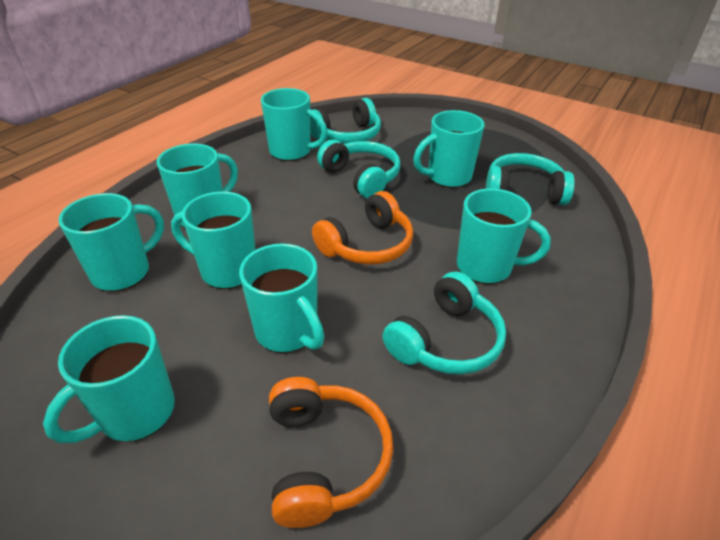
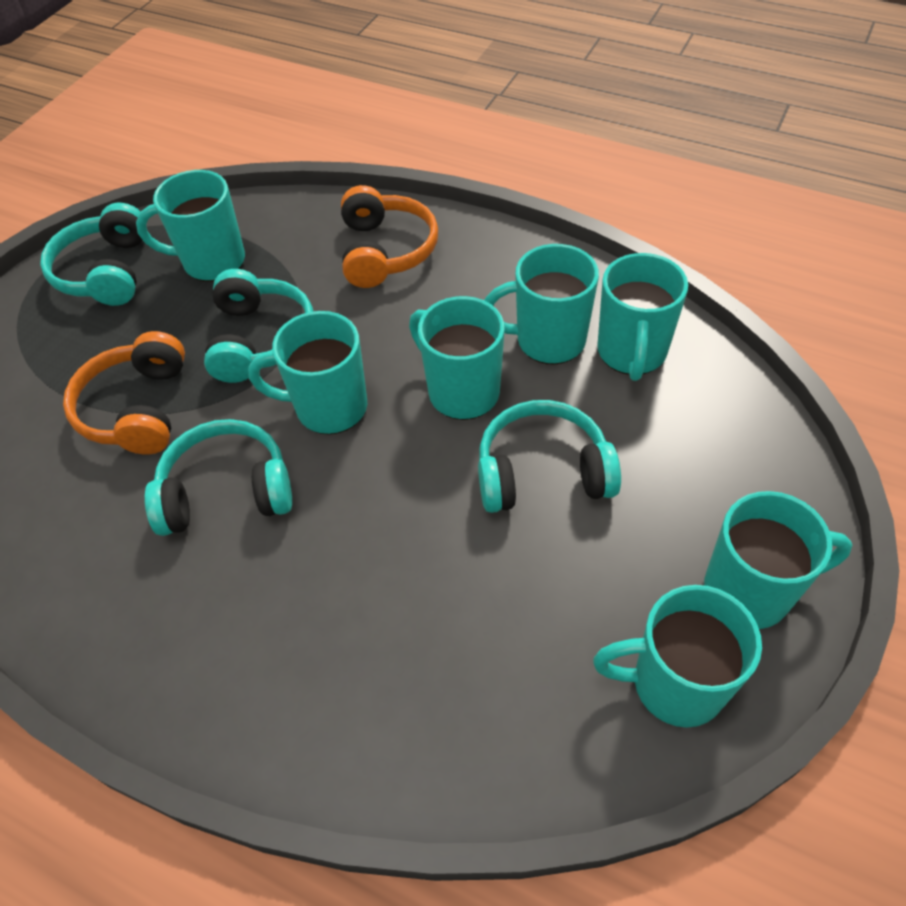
turquoise mug: [43,315,175,443] [59,193,164,292] [157,144,238,228] [171,192,256,289] [239,243,324,353] [261,88,328,161] [413,110,485,188] [457,188,551,284] = 8 -> [136,170,245,282] [248,311,367,435] [409,296,505,420] [484,244,599,365] [593,585,762,728] [597,253,688,381] [704,491,852,629] = 7

